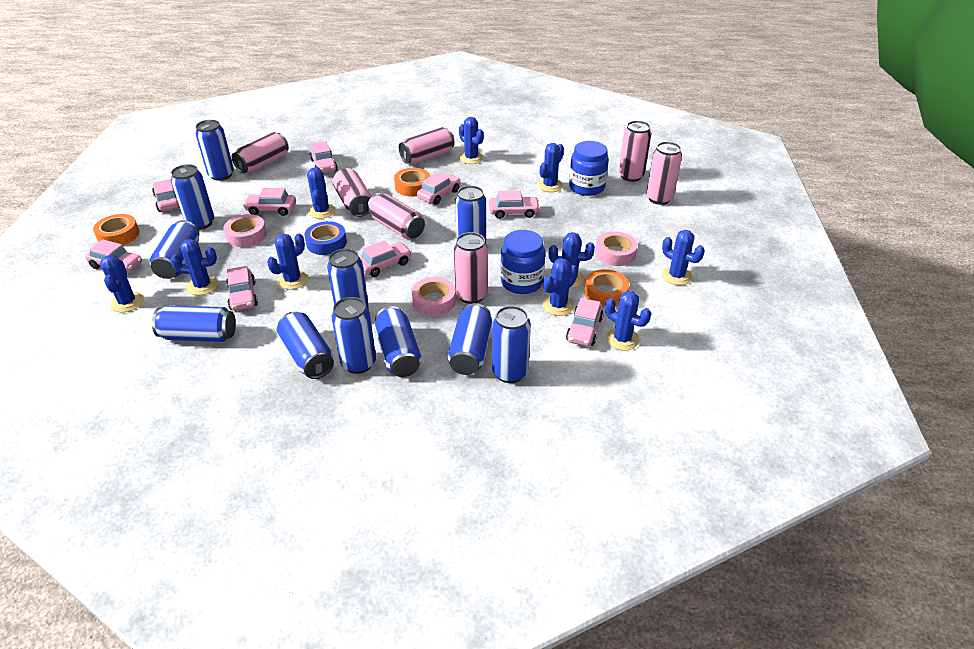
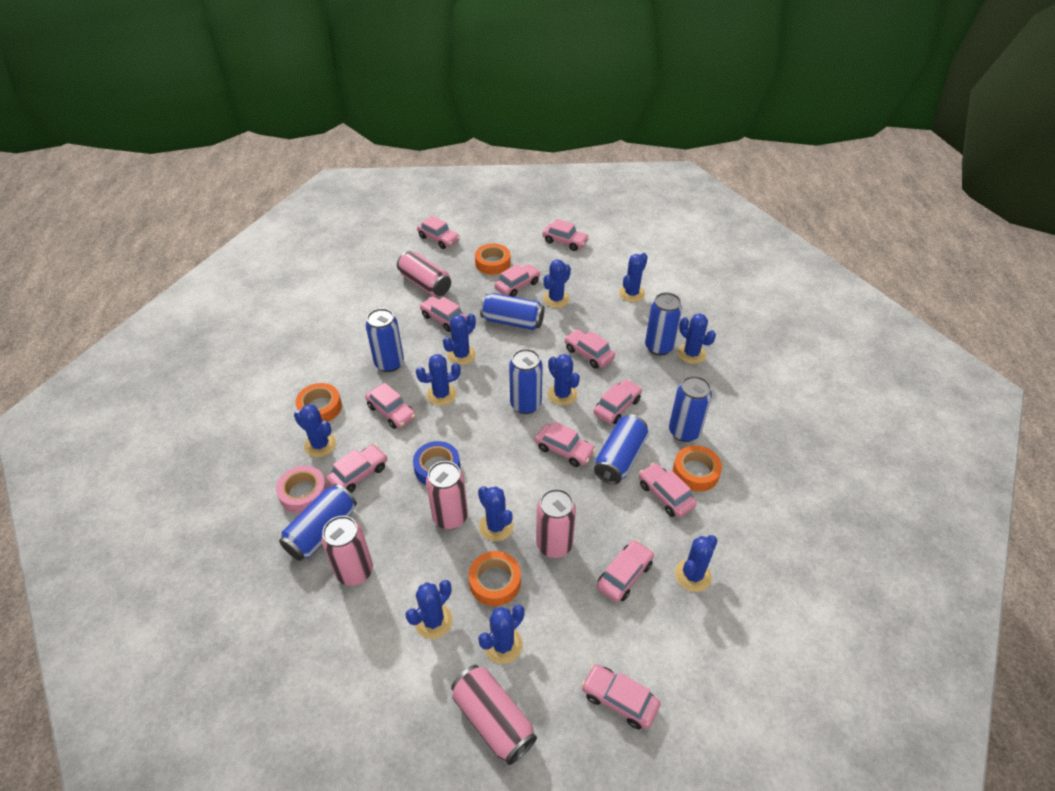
blue cactus: [100,255,144,312] [170,239,218,295] [267,233,308,289] [307,167,335,219] [459,117,484,164] [537,143,564,192] [543,258,578,316] [549,232,595,288] [605,291,651,350] [662,230,705,285] = 10 -> [294,404,336,457] [406,580,453,639] [416,354,461,406] [443,313,476,365] [478,486,514,541] [478,605,525,664] [543,259,571,308] [548,354,580,406] [619,253,648,302] [675,535,718,592] [677,313,716,364] = 11
blue can: [149,220,199,279] [152,305,236,342] [171,164,214,230] [195,120,234,181] [277,312,334,379] [327,249,369,308] [332,297,376,374] [374,306,422,377] [447,303,492,375] [455,186,486,243] [492,306,531,383] = 11 -> [279,484,357,561] [366,308,404,372] [480,293,545,330] [509,349,543,414] [594,415,649,484] [645,292,682,356] [669,376,712,442] = 7
blue jar: [500,230,545,294] [569,141,609,196] = 2 -> none = 0
orange tape: [93,214,140,245] [394,168,430,197] [584,269,629,307] = 3 -> [295,383,342,422] [469,551,521,606] [475,244,511,275] [673,445,722,492] = 4
pink can: [232,132,289,174] [333,168,372,217] [367,193,425,239] [399,127,455,164] [454,232,488,304] [619,121,651,182] [646,142,682,205] = 7 -> [321,516,373,586] [397,251,451,296] [426,461,468,529] [451,665,537,765] [536,489,576,558] = 5
pink car: [85,239,142,273] [152,179,180,212] [226,266,258,311] [243,188,296,216] [310,141,338,173] [359,240,412,277] [417,173,461,205] [489,190,540,219] [566,298,604,346] = 9 -> [326,444,387,493] [365,383,416,429] [417,215,460,249] [420,296,467,332] [495,264,541,297] [535,421,596,467] [542,219,589,251] [564,329,615,369] [581,664,660,729] [594,379,642,424] [597,540,654,602] [639,463,697,518] = 12
pink tape: [223,214,267,247] [411,277,456,316] [595,232,638,266] = 3 -> [276,466,327,514] = 1

